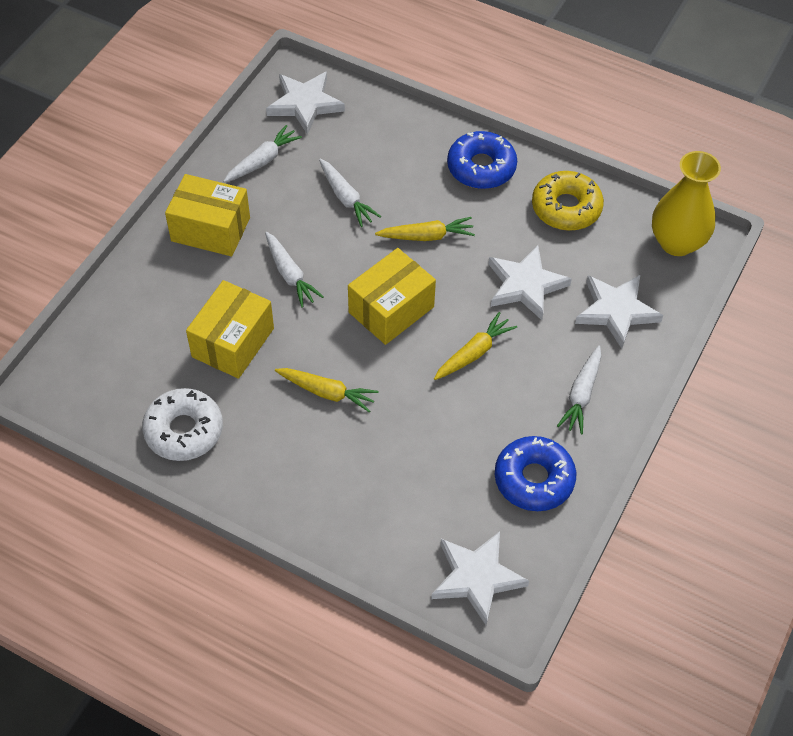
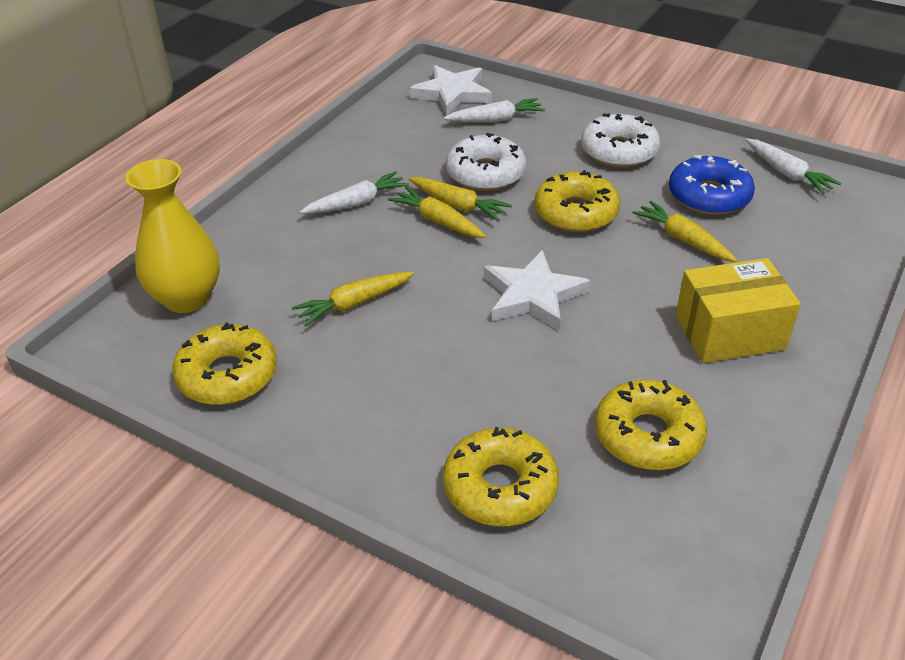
blue donut: [447,131,517,189] [495,436,576,511] = 2 -> [669,155,755,215] = 1
white carrot: [223,125,302,183] [265,232,324,308] [319,159,381,227] [557,345,601,434] = 4 -> [300,172,409,214] [443,98,545,122] [746,139,842,194] = 3
white donut: [142,388,223,461] = 1 -> [446,133,526,191] [581,113,660,168] = 2
white star: [266,72,345,135] [431,531,529,625] [489,245,572,320] [575,275,663,349] = 4 -> [410,65,492,116] [484,250,590,331] = 2
yellow box: [165,174,250,256] [186,280,274,379] [348,248,436,345] = 3 -> [675,258,801,363] = 1
yellow carrot: [275,368,378,412] [375,217,475,241] [434,312,517,380] = 3 -> [292,272,414,326] [388,187,486,238] [409,177,512,221] [632,201,738,262] = 4
yellow donut: [532,171,604,231] = 1 -> [172,323,277,405] [443,427,559,526] [534,170,620,232] [595,380,707,470] = 4

